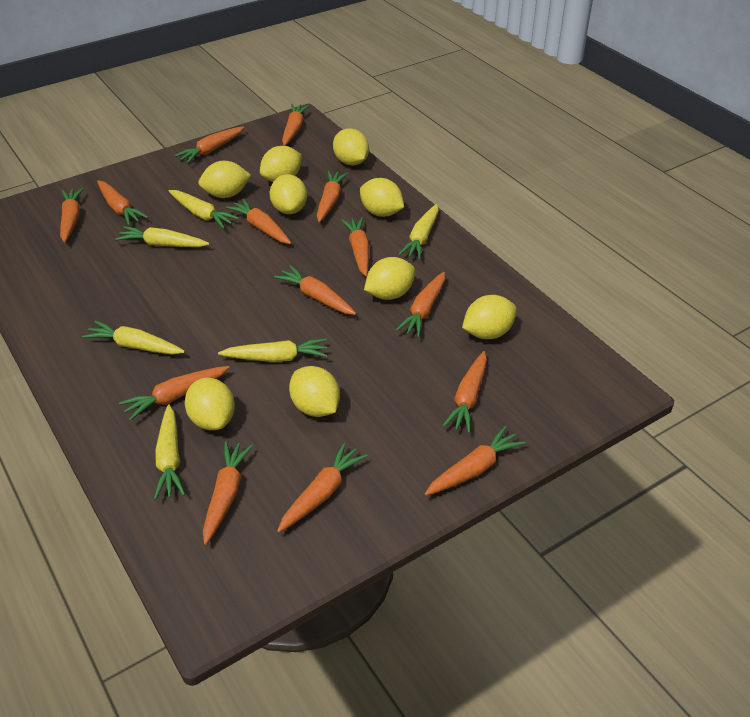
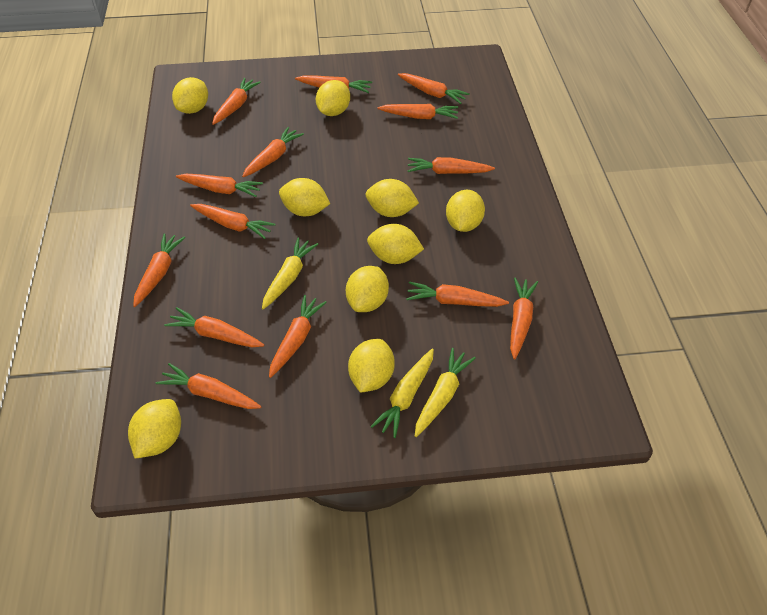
yellow carrot: [82,321,185,355] [115,226,210,247] [154,404,185,500] [169,190,239,229] [218,338,328,362] [398,204,439,260] = 6 -> [262,238,318,309] [370,349,434,438] [415,348,476,437] = 3

